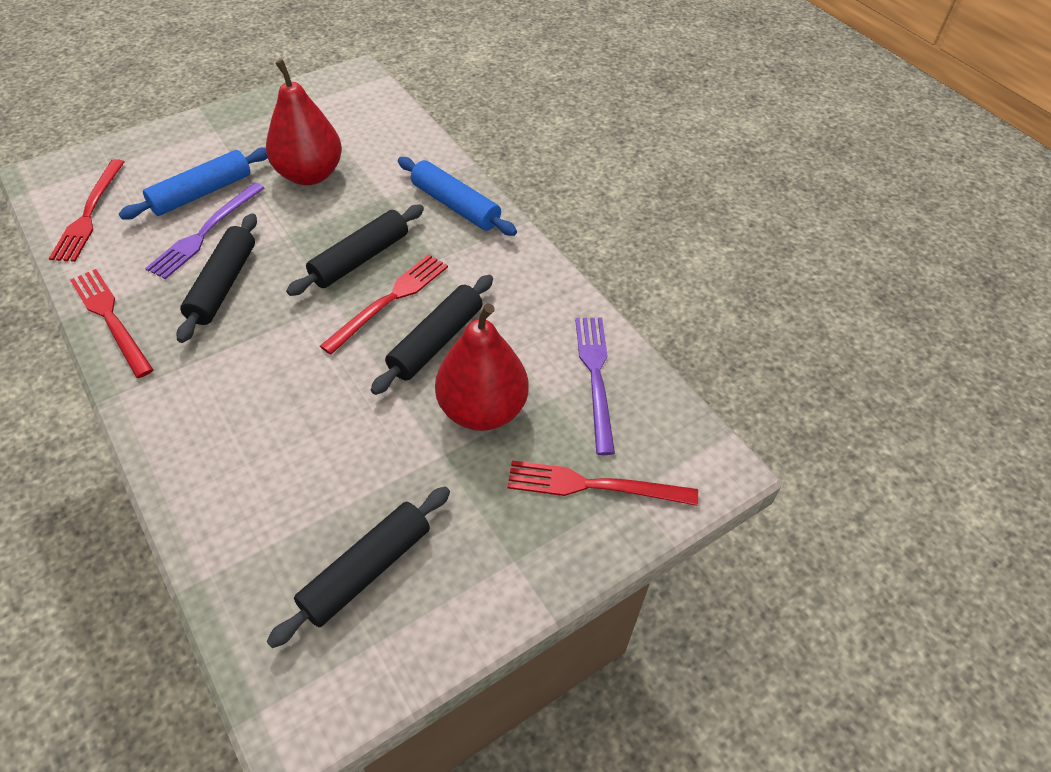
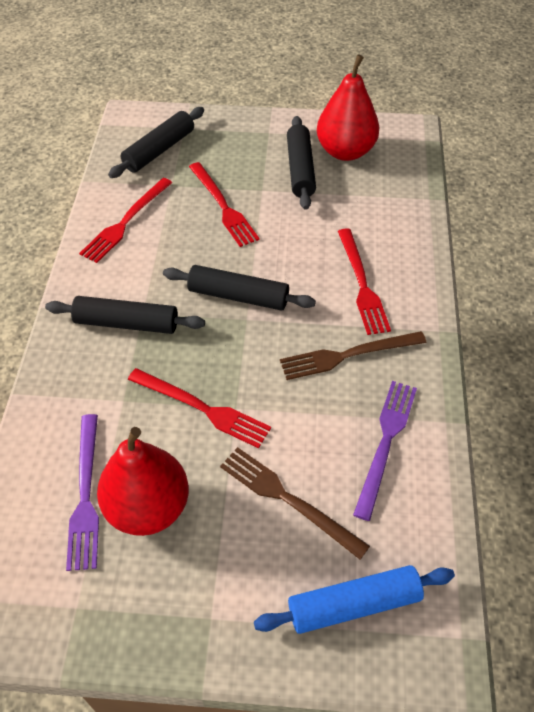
blue rolling pin: [119,148,267,220] [398,157,517,236] = 2 -> [254,565,455,634] = 1
brown fork: none = 0 -> [220,447,370,560] [280,331,426,380] = 2

